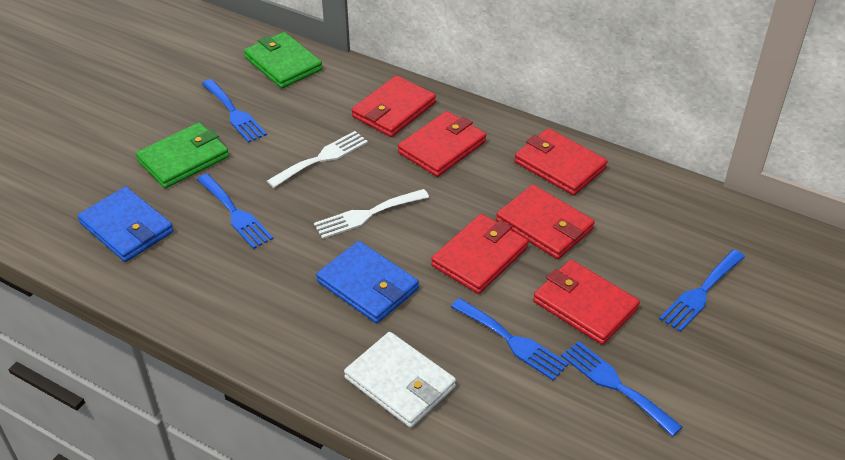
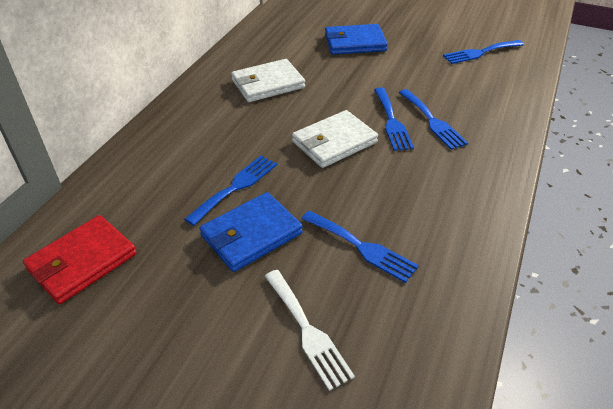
green wallet: [136,122,229,189] [244,32,322,88] = 2 -> none = 0
red wallet: [352,75,436,137] [398,111,486,177] [431,214,528,294] [496,184,595,259] [514,128,608,196] [533,260,640,345] = 6 -> [23,215,137,304] = 1
white fork: [267,131,368,188] [314,189,429,239] = 2 -> [265,270,355,391] = 1
white wallet: [344,332,456,428] = 1 -> [231,59,305,102] [292,110,378,168] = 2

